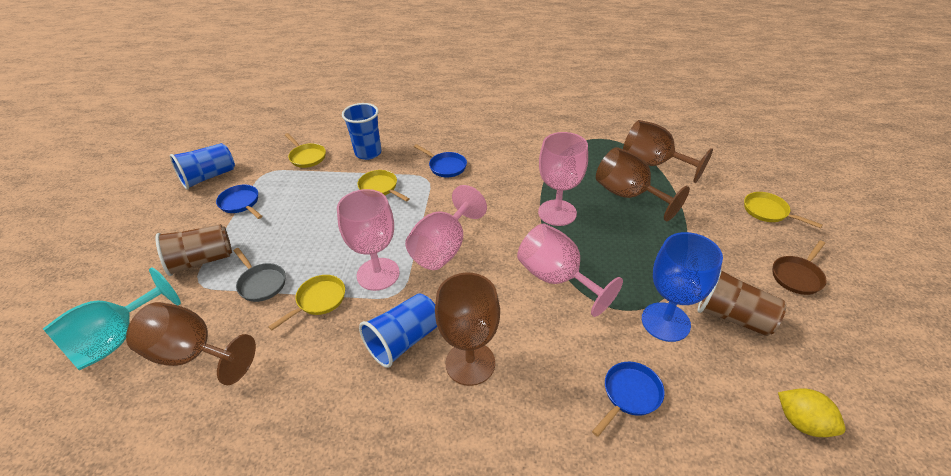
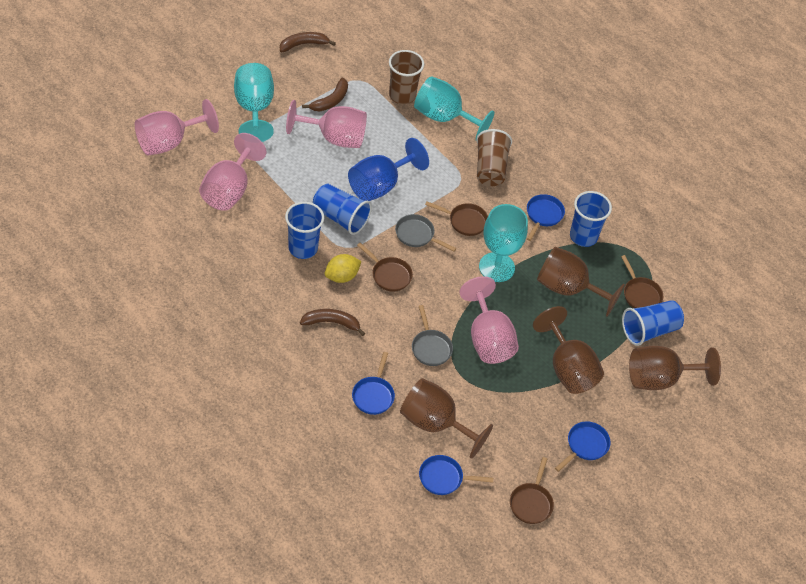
blue cup: [170,143,235,190] [342,103,381,160] [359,293,437,368] = 3 -> [285,202,324,259] [313,184,372,235] [570,191,612,247] [622,300,684,346] = 4
blue pan: [216,185,263,219] [414,144,467,177] [592,362,665,437] = 3 -> [352,352,395,415] [419,455,493,495] [527,194,565,241] [555,421,611,472] = 4
brown banana: none = 0 -> [280,32,336,52] [300,309,365,336] [302,77,348,111] = 3
brown pan: [773,240,827,295] = 1 -> [357,243,413,292] [425,201,488,236] [510,457,554,524] [621,255,663,308] = 4
grey pan: [234,248,285,302] = 1 -> [395,214,457,252] [412,305,453,366] = 2
turquoise goblet: [43,267,181,370] = 1 -> [234,63,274,142] [414,76,494,139] [479,204,528,282] = 3
yellow pan: [269,275,345,330] [285,133,326,168] [357,170,409,202] [744,192,822,228] = 4 -> none = 0

